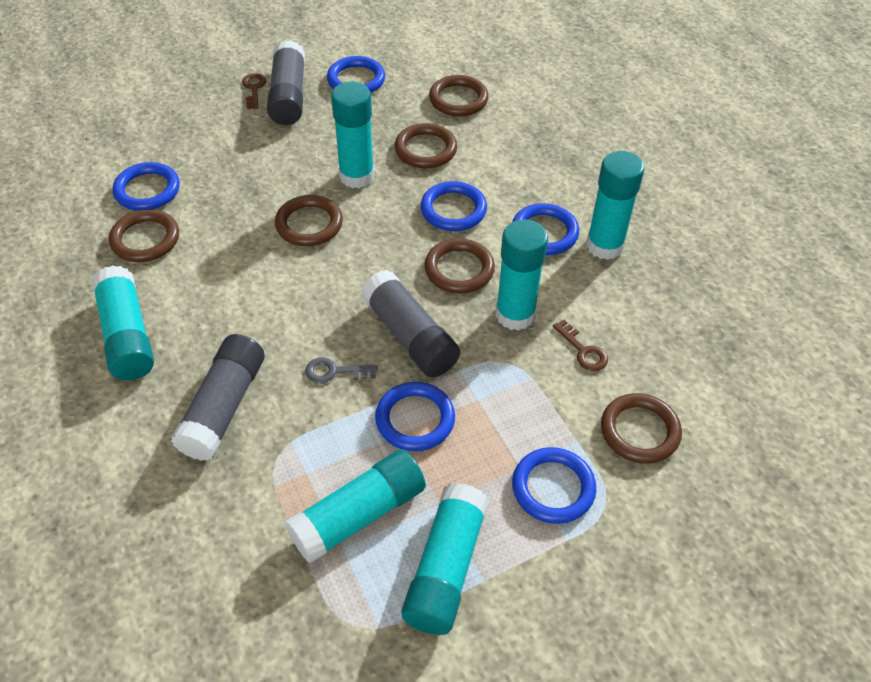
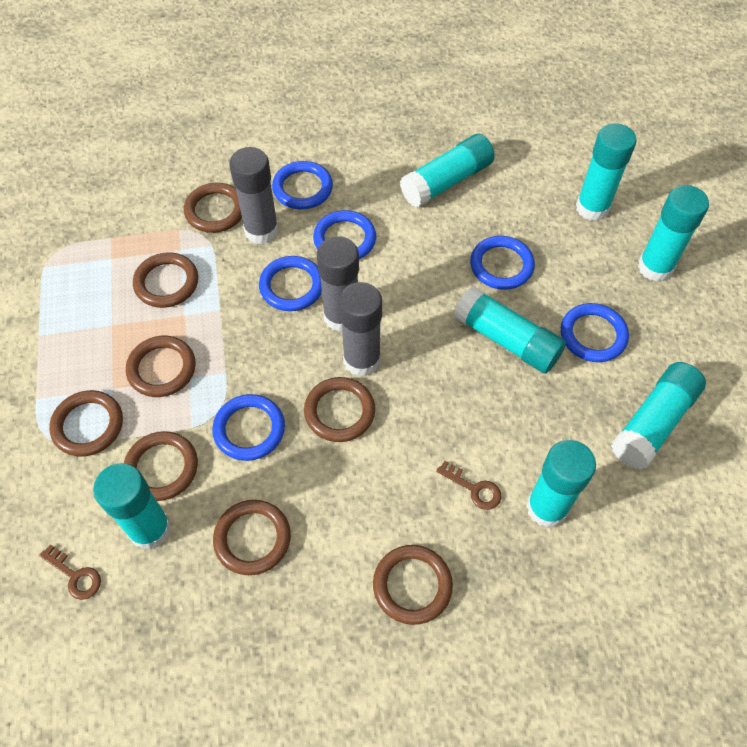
brown ring: [109,209,179,262] [275,195,343,246] [395,123,457,168] [424,238,495,293] [429,75,489,116] [601,393,682,464] = 6 -> [49,390,123,456] [124,431,198,501] [126,336,196,397] [133,252,198,308] [184,183,242,233] [213,500,291,575] [304,377,375,442] [373,545,453,625] = 8
grey key: [305,357,377,383] = 1 -> none = 0
turquoise glue stick: [92,265,154,380] [285,449,426,564] [331,82,374,188] [401,482,489,635] [496,219,548,331] [586,151,645,260] = 6 -> [93,463,171,550] [400,134,495,208] [454,287,566,374] [526,440,596,528] [576,123,636,221] [611,362,706,470] [638,185,709,282] = 7

